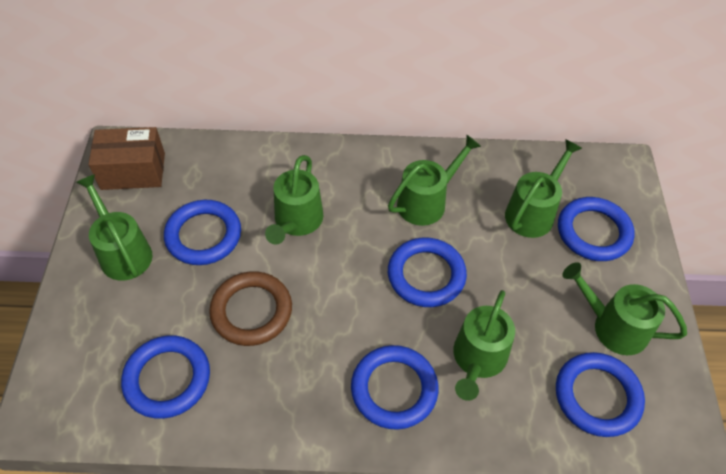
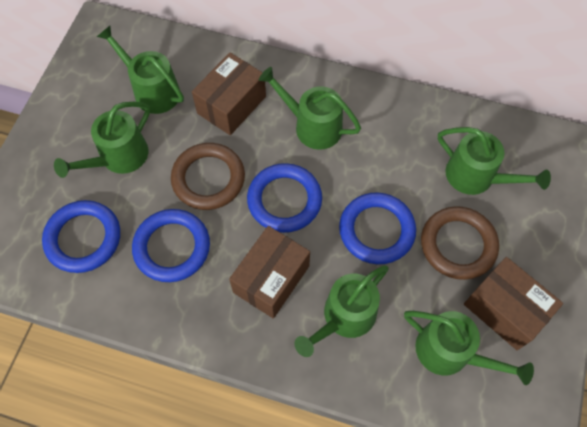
blue ring: [121,335,210,419] [164,200,241,265] [351,345,439,430] [388,237,467,307] [556,352,645,437] [558,197,635,261] = 6 -> [42,200,120,273] [132,209,210,282] [247,163,322,233] [339,193,416,264] = 4
brown box: [88,127,165,190] = 1 -> [192,53,266,135] [229,226,310,318] [464,257,563,350] = 3
brown ring: [209,271,292,346] = 1 -> [171,143,245,210] [421,206,499,280] = 2

